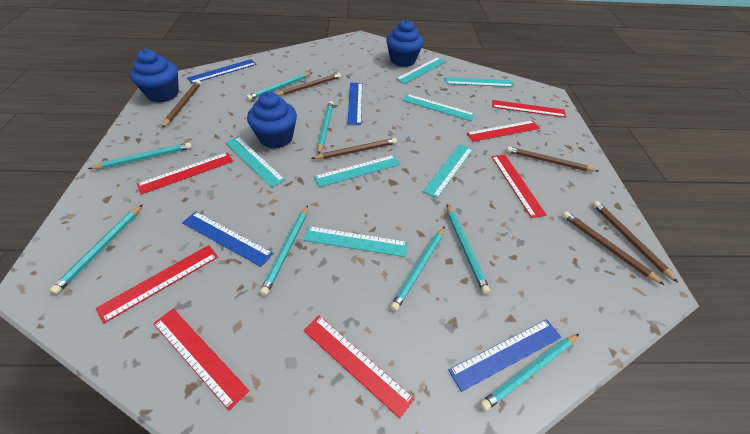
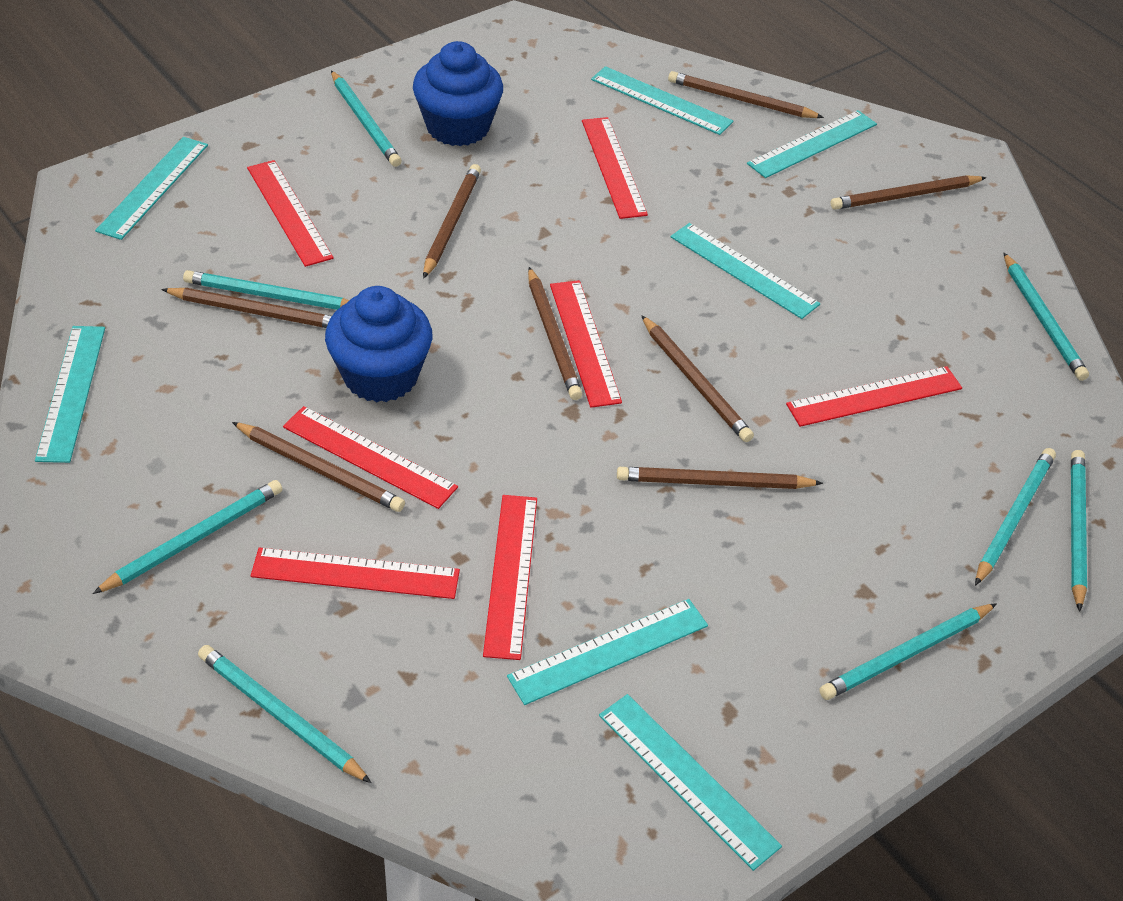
blue cupcake: [130,49,179,103] [247,92,297,148] [386,19,423,67] = 3 -> [325,286,432,402] [413,41,503,146] = 2
blue ruler: [182,211,274,267] [187,59,257,84] [347,83,362,125] [448,319,561,392] = 4 -> none = 0
brown pencil: [162,80,201,128] [276,73,341,96] [311,138,397,159] [506,146,598,172] [562,211,664,285] [592,201,678,283] = 6 -> [161,288,332,328] [232,422,405,512] [423,164,481,279] [528,267,582,400] [617,467,823,489] [641,315,754,442] [668,71,824,118] [831,175,987,210] = 8

